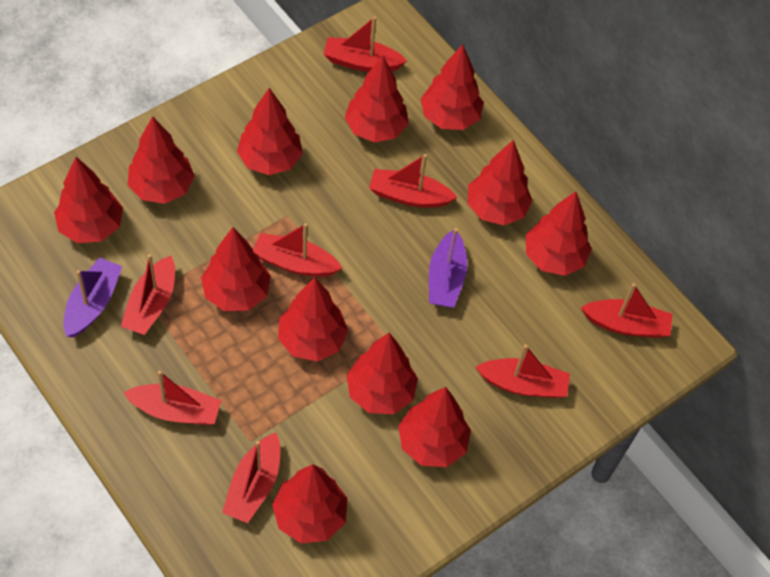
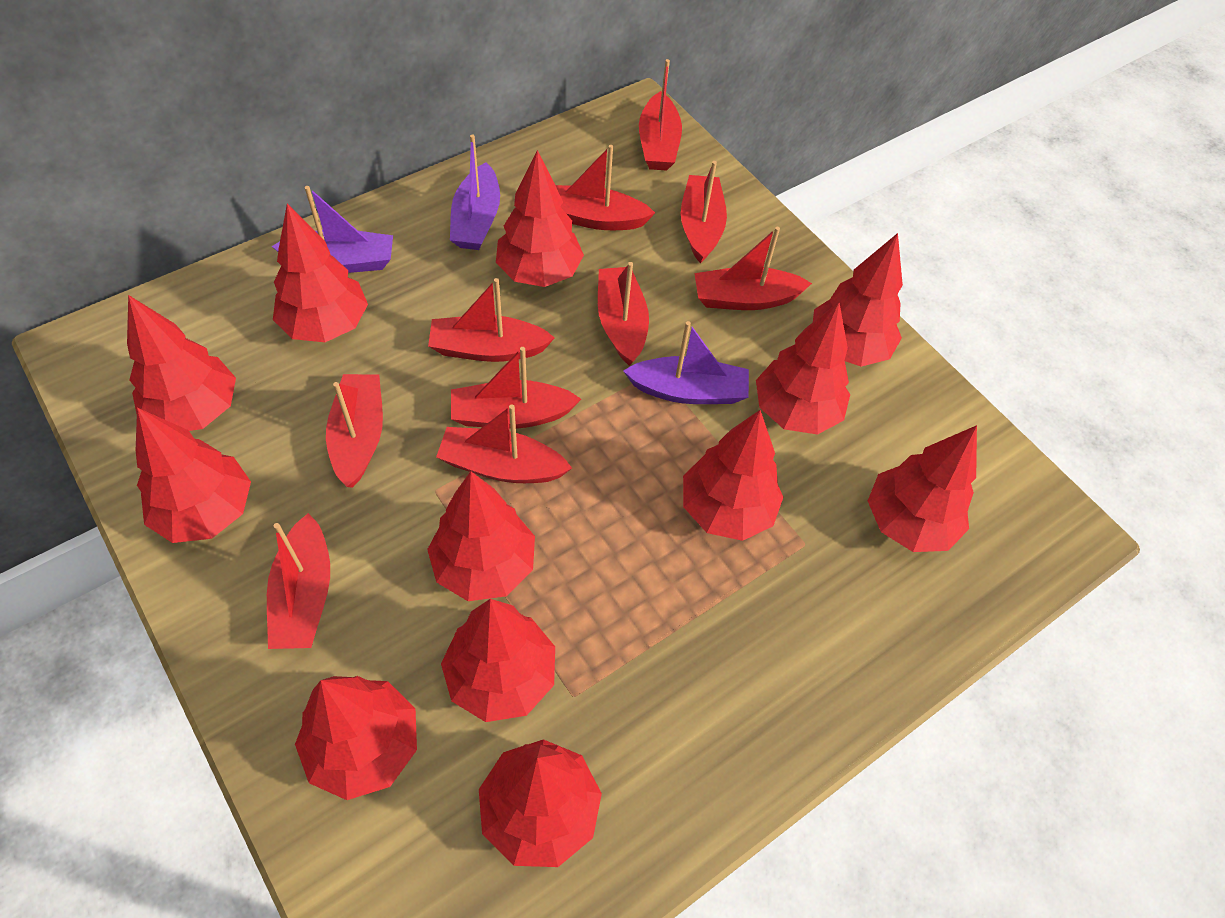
purple boat: [64,257,122,337] [429,228,467,308] = 2 -> [272,186,393,273] [450,134,500,250] [623,321,749,404] = 3
red boat: [120,254,175,335] [123,371,221,425] [222,433,280,523] [253,223,343,277] [323,17,407,72] [369,154,458,207] [475,344,570,398] [581,283,672,338] = 8 -> [267,513,330,649] [326,374,383,488] [428,278,555,362] [436,405,572,483] [451,347,581,429] [556,145,655,230] [598,262,649,366] [639,59,682,170] [681,161,727,263] [694,227,812,310] = 10

